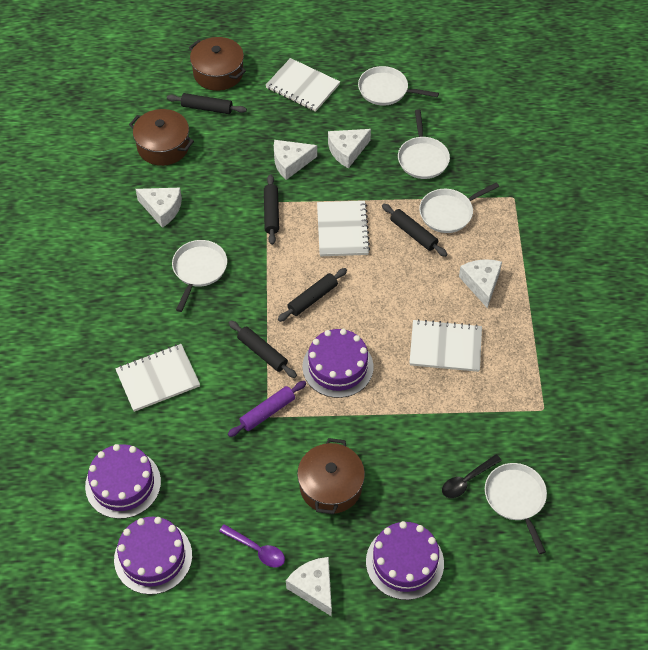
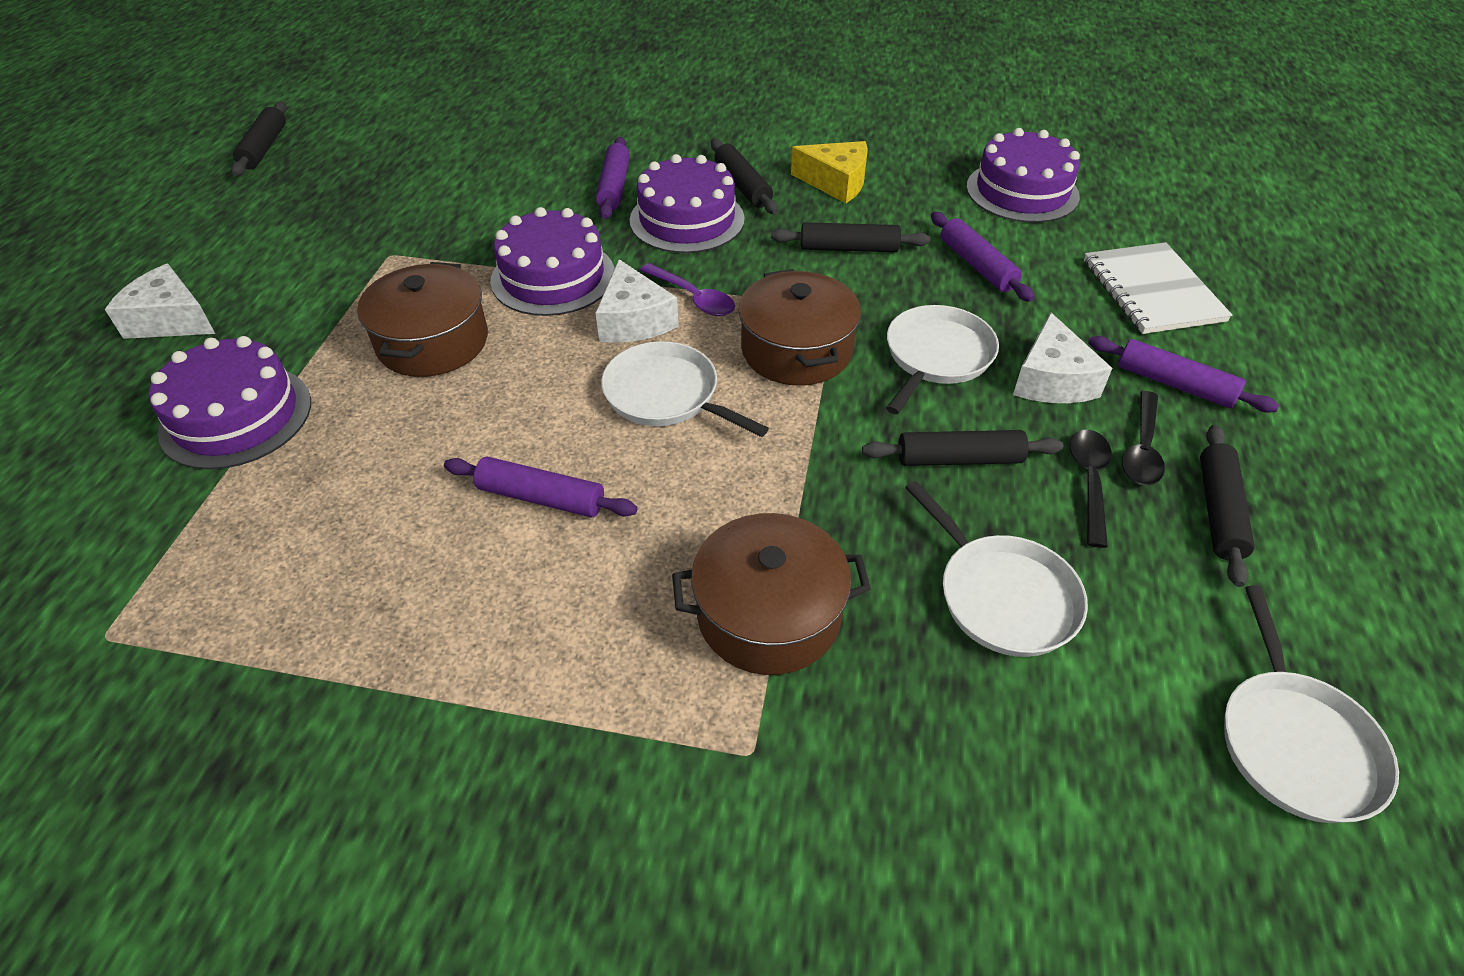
black spoon: [442,454,502,498] = 1 -> [1070,430,1112,548] [1122,391,1165,485] = 2
purple rolling pin: [228,381,306,437] = 1 -> [444,457,638,517] [596,137,630,219] [931,212,1035,302] [1088,336,1279,412] = 4
white cheese: [136,188,182,228] [274,140,317,180] [286,557,332,616] [328,129,371,168] [459,259,502,308] = 5 -> [105,264,215,339] [595,259,679,343] [1013,312,1112,403] = 3
white notebook: [115,344,200,412] [266,58,340,112] [317,201,370,256] [409,319,482,372] = 4 -> [1084,242,1232,334] = 1
white pan: [172,240,227,312] [358,66,439,106] [398,110,450,179] [419,182,499,233] [485,463,547,554] = 5 -> [601,341,769,437] [886,305,999,414] [905,481,1088,657] [1224,585,1399,823] = 4
yellow cheese: none = 0 -> [791,141,868,203] = 1

